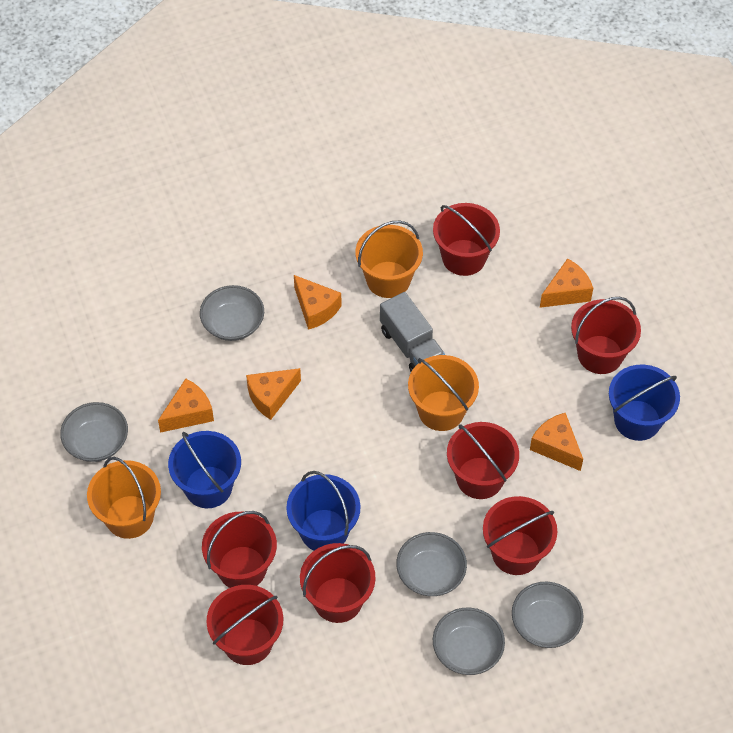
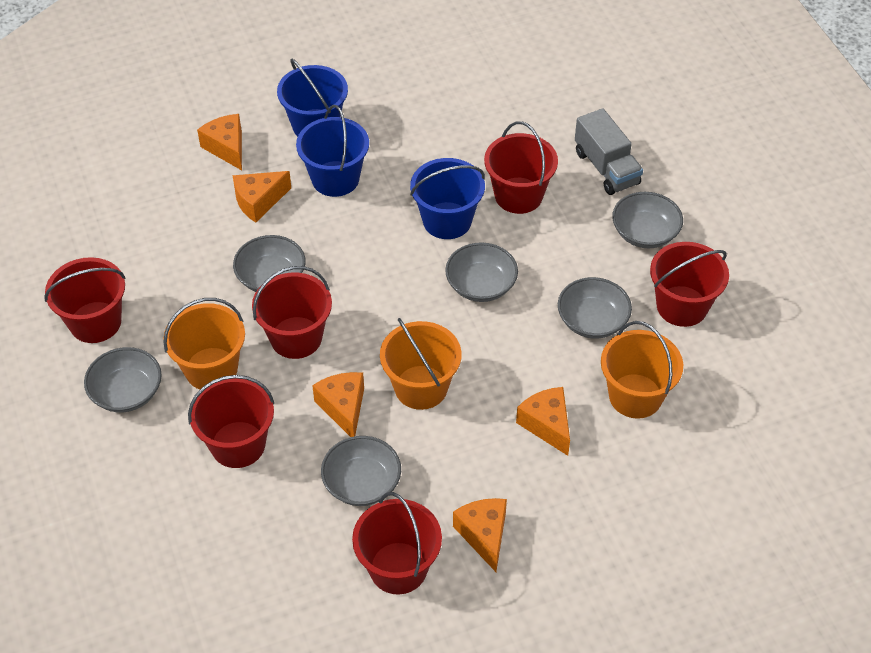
grey bowl: [60,402,128,462] [200,285,264,341] [396,532,467,596] [433,608,505,675] [512,581,584,648] = 5 -> [84,347,162,412] [233,235,306,292] [321,436,401,506] [445,242,518,302] [558,277,632,338] [612,192,683,248] = 6
red bucket: [202,511,277,588] [207,585,283,665] [300,543,376,623] [433,203,500,276] [447,422,519,499] [483,496,557,575] [571,297,641,374] = 7 -> [44,257,125,343] [188,375,274,468] [252,266,332,359] [352,492,442,594] [484,121,558,214] [650,242,729,327] = 6

